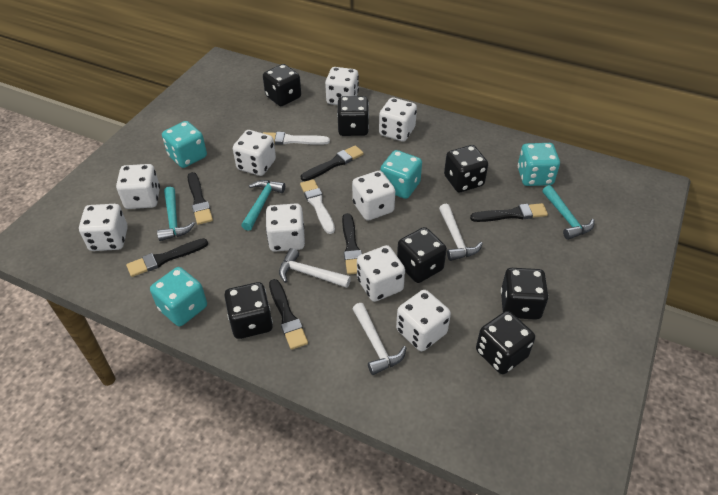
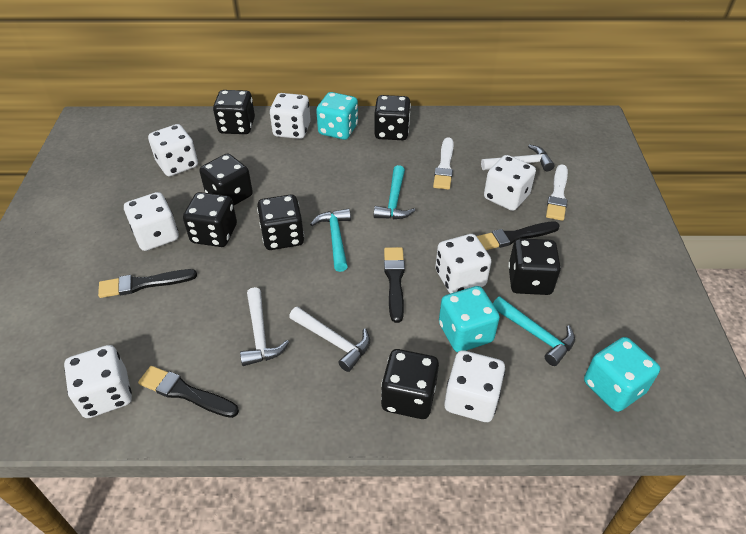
black brush: [126,238,208,277] [187,172,213,225] [269,279,308,350] [301,145,364,181] [342,213,362,275] [470,203,548,222] = 6 -> [98,269,197,298] [138,366,239,418] [384,247,405,323] [477,221,560,250] = 4
turquoise dice: [150,267,207,326] [162,121,207,168] [380,150,422,199] [518,143,560,186] = 4 -> [316,92,358,140] [439,286,500,352] [584,337,660,412] = 3
white dice: [79,204,128,251] [116,164,160,209] [233,130,276,176] [266,203,305,251] [325,67,359,105] [352,171,395,221] [357,245,405,302] [379,98,417,142] [396,290,451,351] = 9 -> [64,345,132,418] [124,192,179,251] [148,124,198,176] [270,93,311,139] [435,234,492,294] [444,350,505,422] [484,155,536,211] = 7

